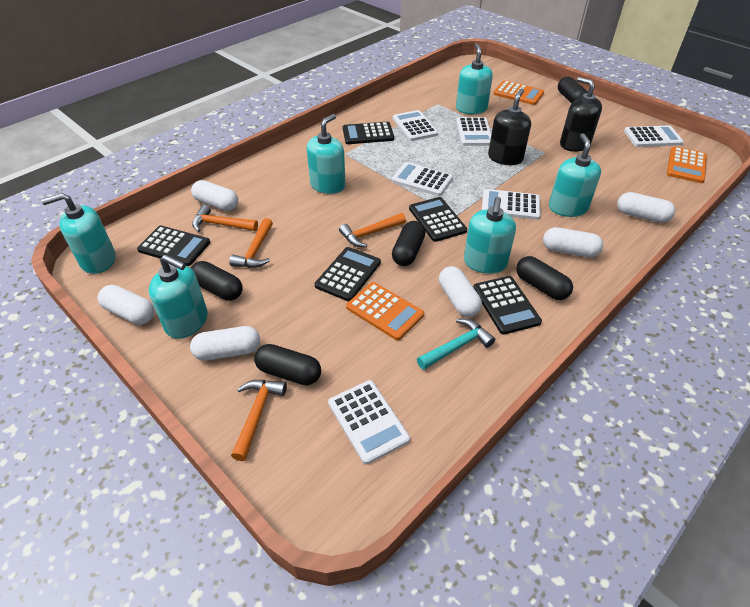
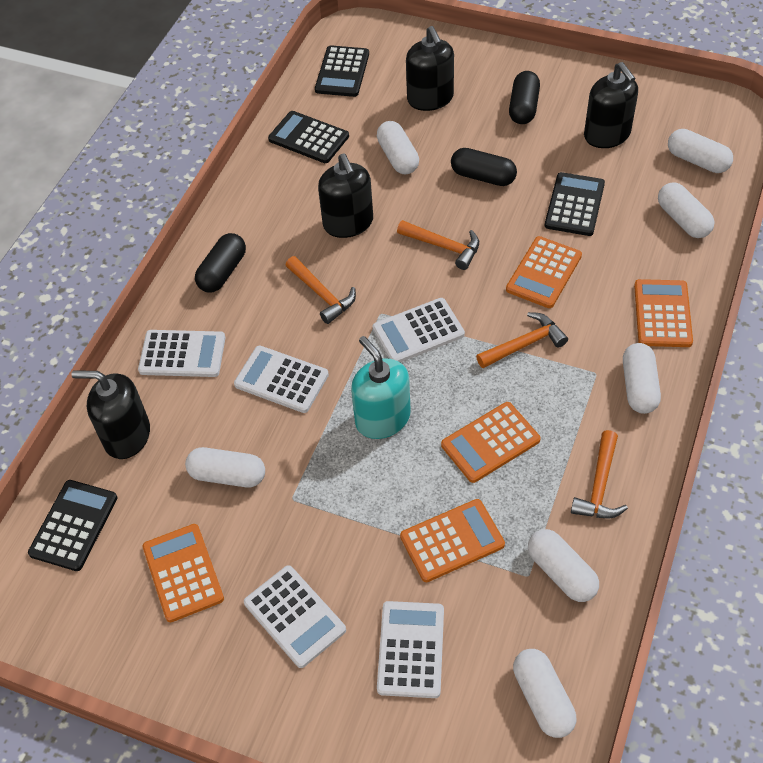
black calculator: [137,226,210,266] [315,247,381,301] [343,122,394,144] [409,197,467,242] [473,276,542,335] = 5 -> [28,480,117,571] [268,111,349,163] [315,45,369,97] [545,172,605,236] = 4
black capsule: [191,261,243,301] [254,344,321,385] [392,221,426,266] [516,256,573,300] [558,77,588,103] = 5 -> [195,233,246,292] [451,148,517,186] [509,71,540,124] = 3
black soap dispenser: [488,88,531,165] [560,77,602,152] = 2 -> [71,371,150,459] [318,153,373,238] [406,26,454,111] [584,62,638,148] = 4
orange calculator: [346,282,424,340] [493,81,544,105] [667,147,707,183] = 3 -> [143,524,224,622] [400,499,505,582] [441,402,540,483] [506,236,582,308] [634,279,693,347] = 5
turquoise hammer: [417,319,495,370] = 1 -> none = 0
turquoise soap dispenser: [41,193,116,274] [149,254,208,339] [307,114,346,194] [456,44,493,114] [464,197,516,274] [549,133,601,217] = 6 -> [351,336,411,439] = 1
white calculator: [328,380,410,464] [392,110,438,141] [392,162,453,196] [456,117,491,146] [482,189,540,220] [624,125,684,147] = 6 -> [138,330,225,377] [234,346,329,413] [244,565,346,668] [372,298,465,362] [377,601,444,698] = 5
white capsule: [98,285,154,325] [190,326,260,361] [191,180,238,211] [439,266,482,317] [543,227,603,257] [617,192,675,223] = 6 -> [185,447,265,488] [377,121,419,174] [513,649,576,738] [528,529,599,602] [623,343,661,414] [658,182,714,238] [668,129,733,173] = 7

